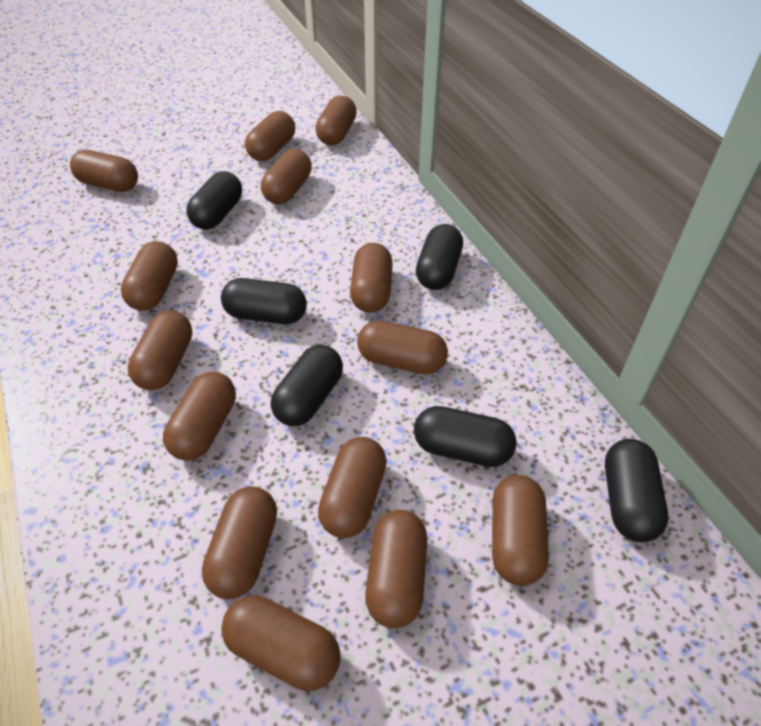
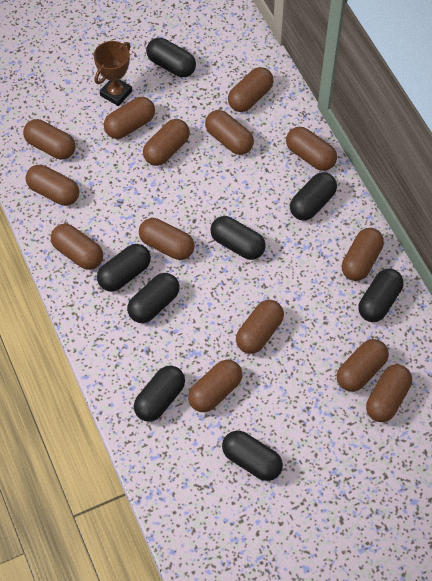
black capsule: [186,171,242,230] [221,278,307,324] [271,345,343,426] [414,406,516,467] [416,224,463,290] [605,439,668,542] = 6 -> [97,244,151,292] [127,273,180,323] [134,366,185,422] [146,38,196,77] [210,216,266,260] [222,431,283,481] [290,172,337,221] [358,269,403,322] = 8
brown trophy: none = 0 -> [94,41,132,106] = 1

